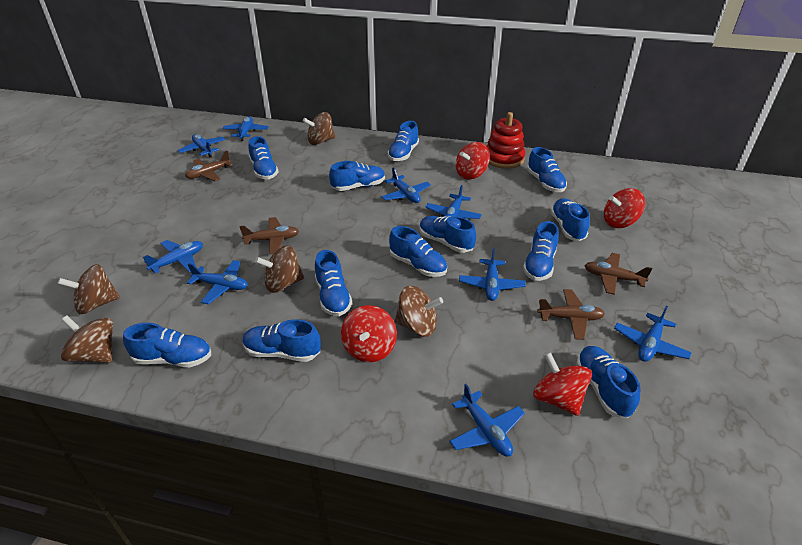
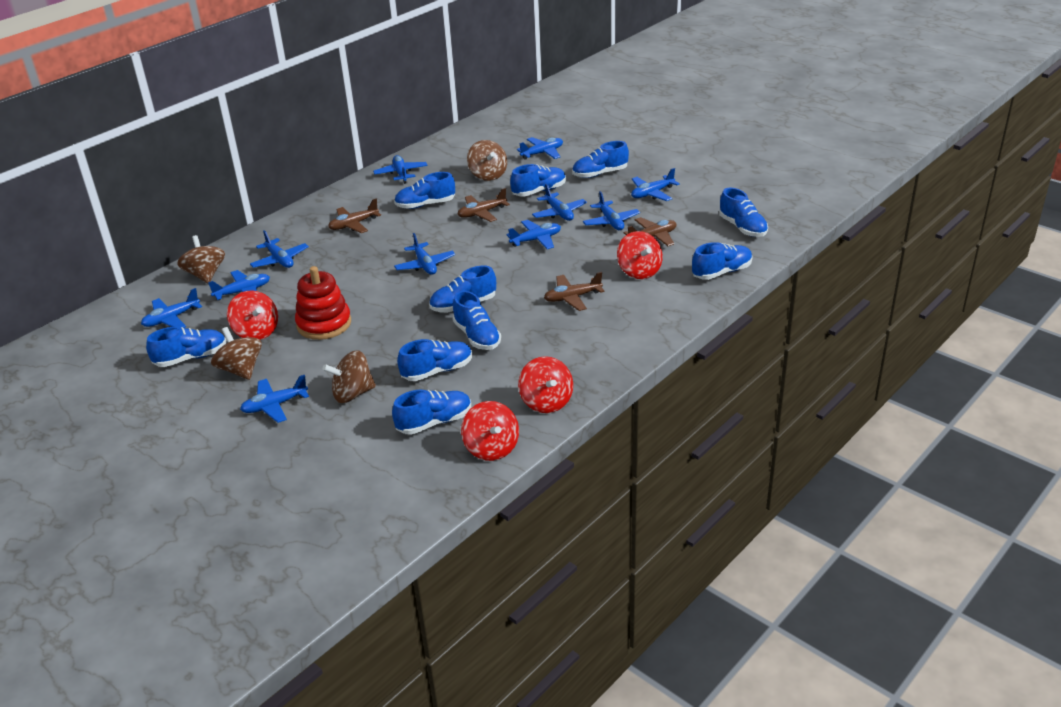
blue plane: [143,240,203,274] [178,134,226,157] [187,260,248,304] [222,116,269,141] [382,168,431,203] [426,185,482,219] [449,384,525,457] [459,248,526,301] [614,306,692,362] = 9 -> [141,288,202,328] [208,270,270,300] [240,375,309,423] [250,230,309,268] [373,155,428,184] [394,233,455,275] [507,220,561,249] [517,137,563,160] [532,184,587,221] [583,191,640,230] [631,168,680,201] = 11
blue shoe: [123,323,211,367] [242,319,321,362] [249,136,279,179] [315,250,352,316] [329,161,385,191] [388,121,419,161] [389,226,447,277] [420,216,476,253] [523,221,559,281] [527,147,567,192] [550,198,590,241] [576,346,640,419] = 12 -> [146,327,227,367] [392,390,471,435] [394,172,455,209] [397,339,472,381] [429,266,496,313] [453,291,501,350] [510,164,566,196] [572,141,629,178] [692,242,753,280] [719,188,768,237] = 10
brown spinning top: [58,264,120,314] [61,316,113,363] [255,245,304,293] [303,112,335,145] [395,286,443,337] = 5 -> [177,235,225,283] [211,327,262,380] [323,350,376,403] [467,140,507,181] = 4

